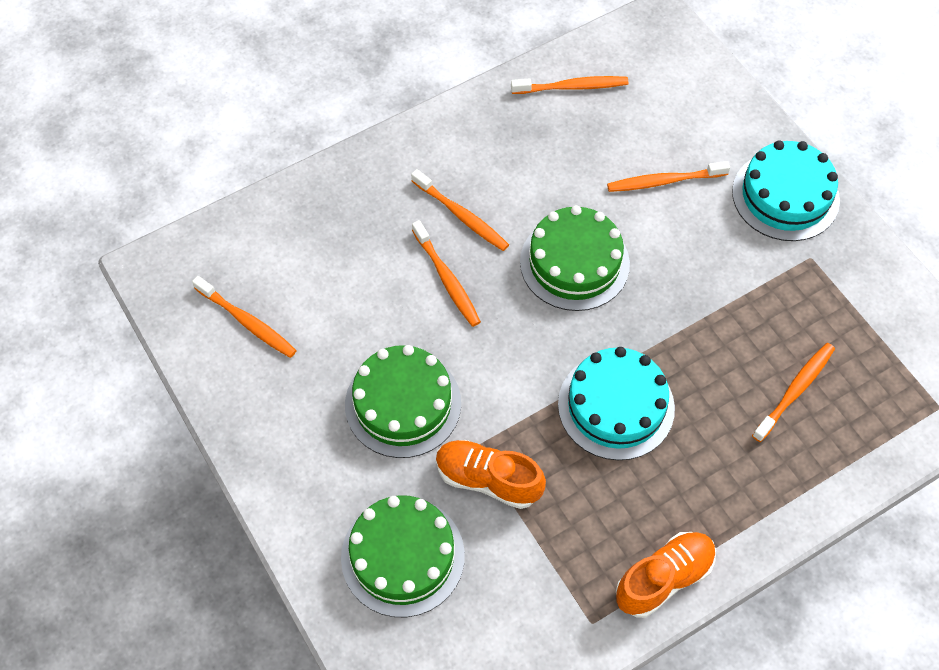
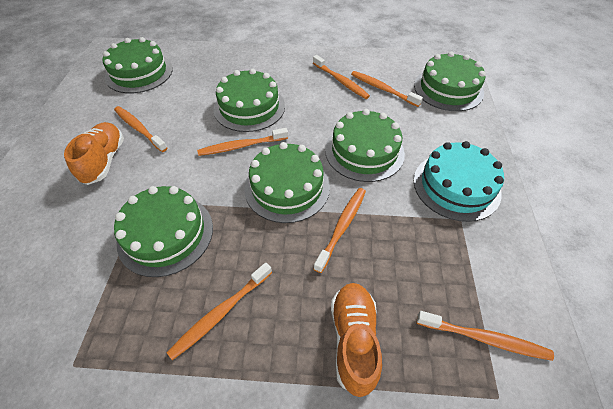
green cake: [341,495,465,617] [345,345,461,458] [520,205,630,311] = 3 -> [103,37,173,93] [114,186,213,277] [213,69,285,132] [244,142,330,223] [325,109,405,182] [414,52,486,111] = 6
orange toothbrush: [192,276,297,358] [411,169,509,251] [412,220,481,327] [511,76,628,94] [607,161,730,192] [752,343,835,442] = 6 -> [114,106,167,152] [167,263,272,360] [197,128,288,156] [313,55,370,99] [314,188,366,273] [351,71,423,107] [417,311,554,361] = 7
turquoise cake: [558,347,675,460] [732,141,840,241] = 2 -> [413,141,504,222] = 1

